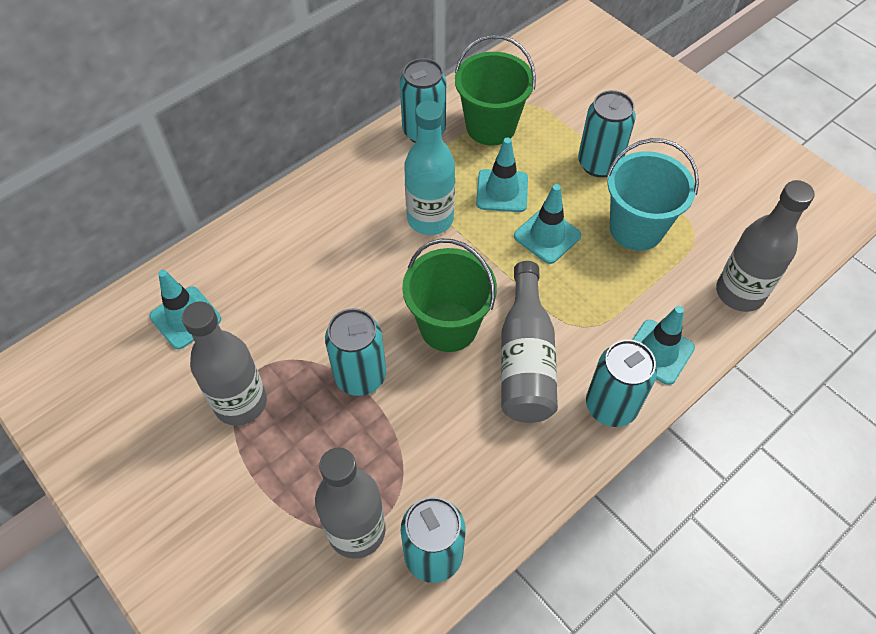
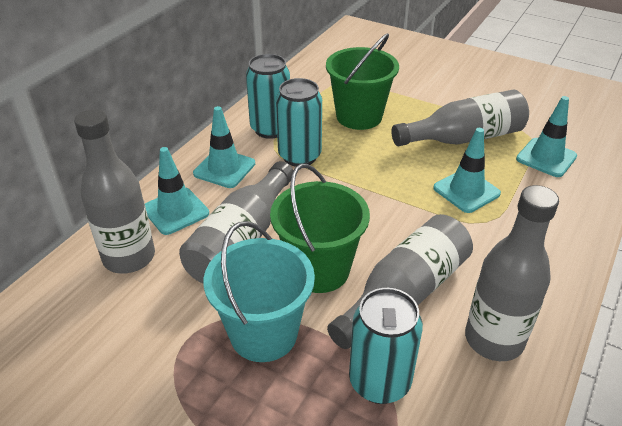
grey bottle: [182,302,267,426] [315,448,386,559] [501,261,558,423] [716,180,815,312] = 4 -> [74,109,155,274] [179,161,293,284] [327,214,473,349] [392,90,529,146] [465,185,559,361] = 5
turquoise bottle: [404,101,455,235] = 1 -> none = 0
turquoise can: [325,308,386,396] [400,58,446,143] [401,497,466,583] [578,90,636,177] [586,340,657,427] = 5 -> [246,54,290,139] [276,78,322,167] [349,288,423,404] = 3

